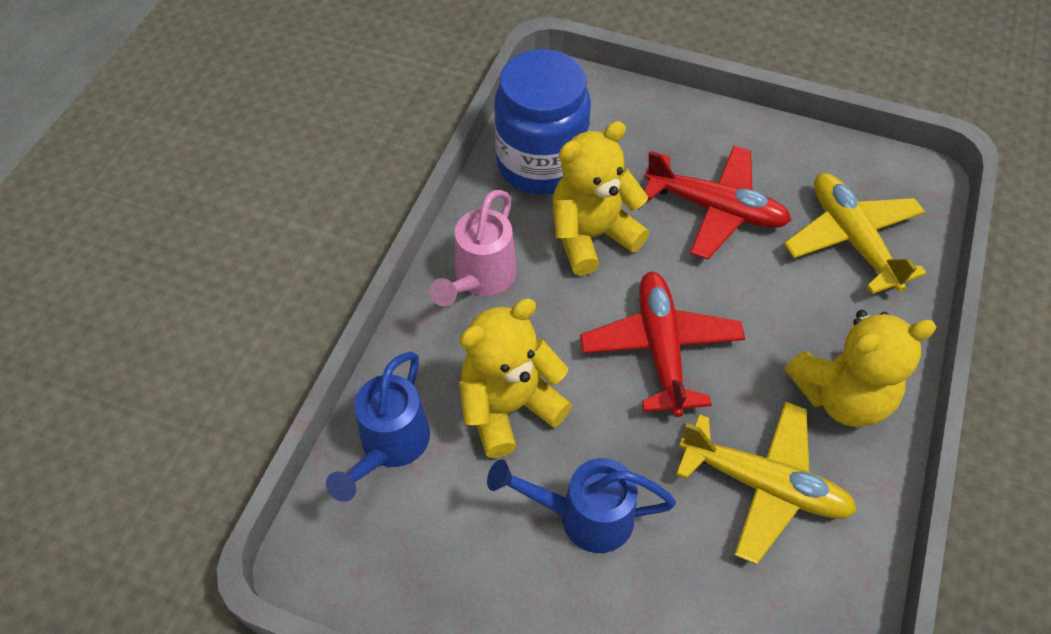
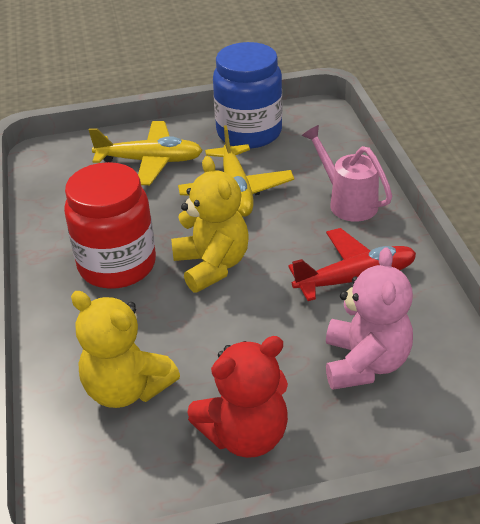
blue watering can: [326,351,430,502] [487,458,676,553] = 2 -> none = 0
pink teddy bear: none = 0 -> [326,247,413,390] = 1
red jar: none = 0 -> [64,162,156,289] = 1
red plane: [580,272,745,417] [644,146,792,259] = 2 -> [288,228,416,301] = 1
red teddy bear: none = 0 -> [187,336,288,458] = 1
yellow teddy bear: [459,299,572,458] [552,121,649,276] [785,310,937,427] = 3 -> [71,291,180,408] [171,156,249,293] = 2

